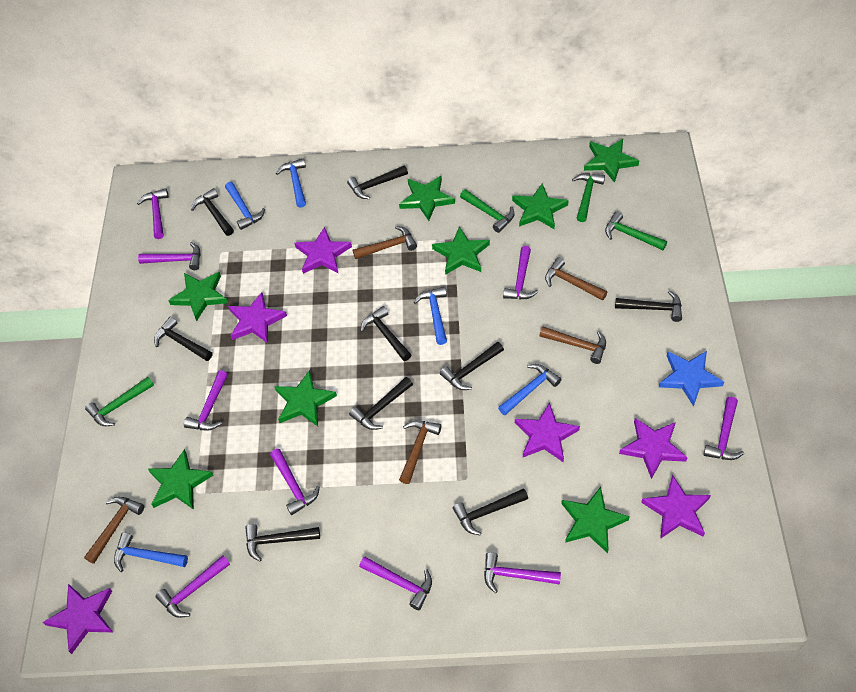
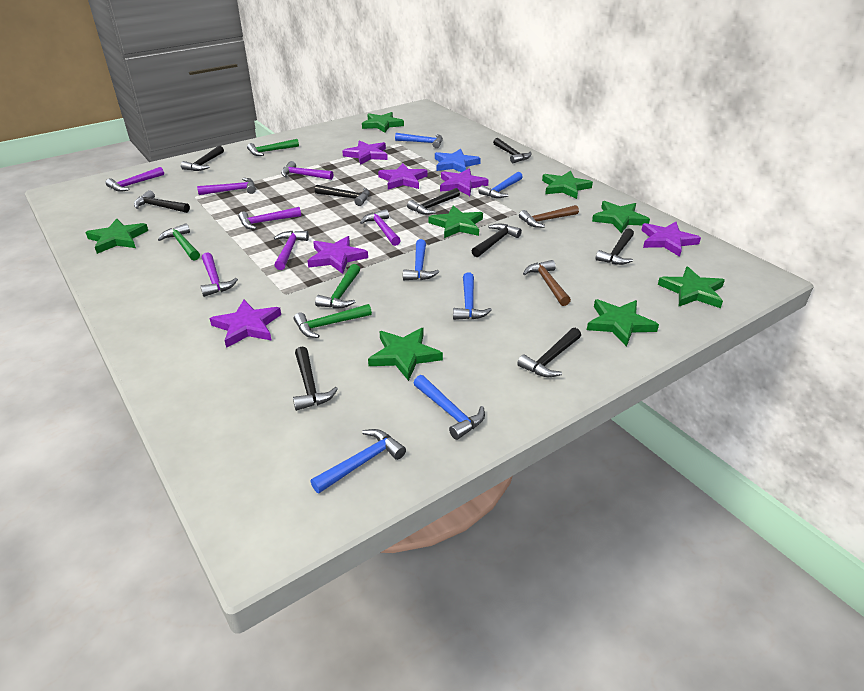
blue hammer: [114,532,188,572] [225,182,265,230] [276,158,306,208] [414,287,447,345] [498,364,561,415] = 5 -> [310,429,406,493] [395,133,443,148] [403,239,439,280] [413,375,485,440] [453,272,492,320] [479,172,523,198] = 6
brown hammer: [84,497,144,564] [353,226,417,259] [399,420,442,484] [539,326,606,364] [545,258,607,301] = 5 -> [519,205,579,228] [523,260,571,306] = 2
purple hammer: [137,188,169,239] [138,242,201,270] [156,555,230,618] [184,370,228,430] [270,449,320,515] [359,556,432,610] [484,552,561,593] [503,246,538,299] [703,397,744,460] = 9 -> [106,167,164,192] [197,178,256,195] [200,252,238,297] [238,207,301,229] [274,231,309,270] [281,161,333,180] [360,209,401,246] = 7

